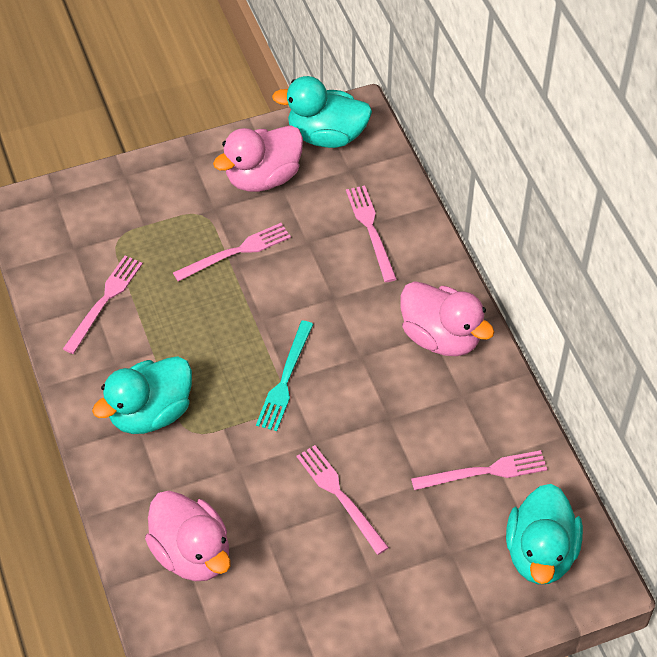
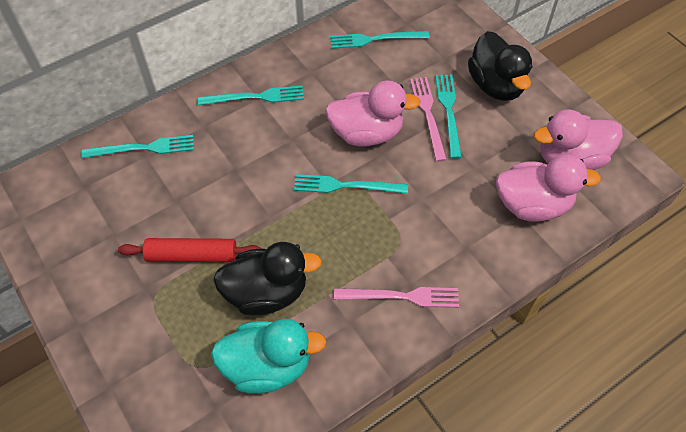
black duck: none = 0 -> [213,242,322,316] [468,31,532,101] = 2
pink fork: [63,256,143,354] [173,223,291,282] [296,445,389,555] [346,185,397,282] [411,450,547,490] = 5 -> [334,287,459,308] [410,77,447,162] = 2
red rolling pin: none = 0 -> [118,238,262,262] = 1
turquoise duck: [92,356,192,434] [272,76,372,148] [506,484,583,584] = 3 -> [211,319,326,394] = 1
turquoise fork: [256,321,313,431] = 1 -> [82,135,194,158] [198,86,304,105] [294,174,408,194] [330,31,430,49] [435,75,462,159] = 5

